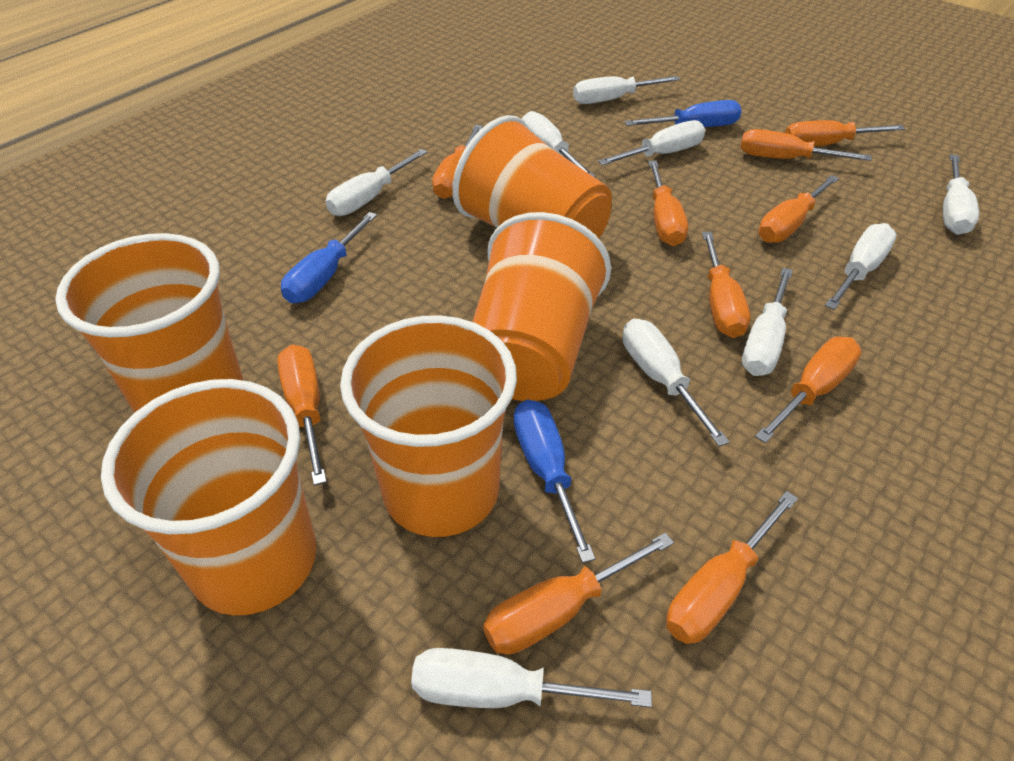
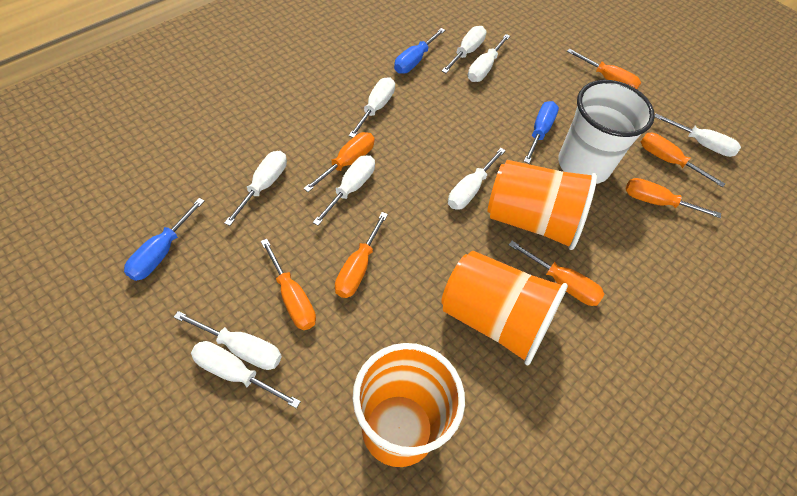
orange cup: [55,233,244,413] [101,379,317,615] [340,315,517,537] [452,115,612,238] [472,212,611,401] = 5 -> [353,343,465,467] [441,251,568,365] [487,160,597,250] = 3
orange screwdriver: [277,345,327,486] [432,125,483,199] [483,532,674,654] [648,161,688,246] [666,491,798,644] [702,232,750,338] [740,129,872,161] [755,336,862,443] [758,175,839,243] [785,120,905,147] = 10 -> [261,239,316,330] [303,132,375,192] [335,212,388,298] [509,241,605,306] [567,49,641,89] [625,178,721,218] [641,133,725,187] = 7
white cup: none = 0 -> [558,80,655,184] = 1

